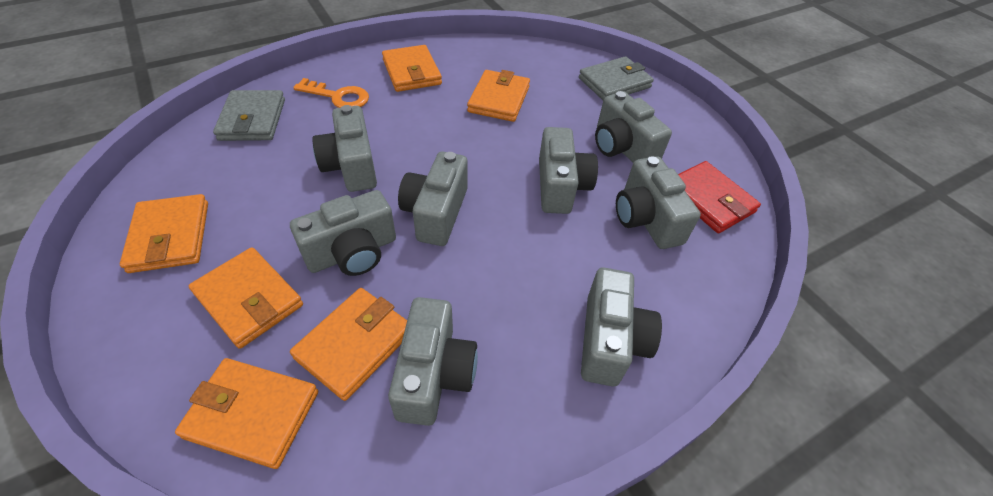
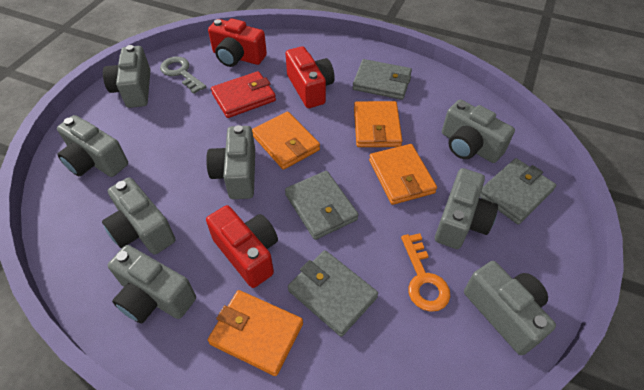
grey key: none = 0 -> [160,57,206,94] = 1
grey wallet: [213,90,285,141] [579,56,654,100] = 2 -> [285,171,359,240] [288,250,378,337] [352,59,412,100] [480,158,556,224] = 4
orange wallet: [120,194,208,273] [175,358,318,469] [189,247,303,349] [290,288,407,401] [382,45,442,92] [467,70,530,122] = 6 -> [208,290,303,376] [252,112,320,170] [354,101,403,147] [369,144,437,205] = 4
red camera: none = 0 -> [206,205,278,288] [208,18,267,67] [286,46,335,108] = 3

